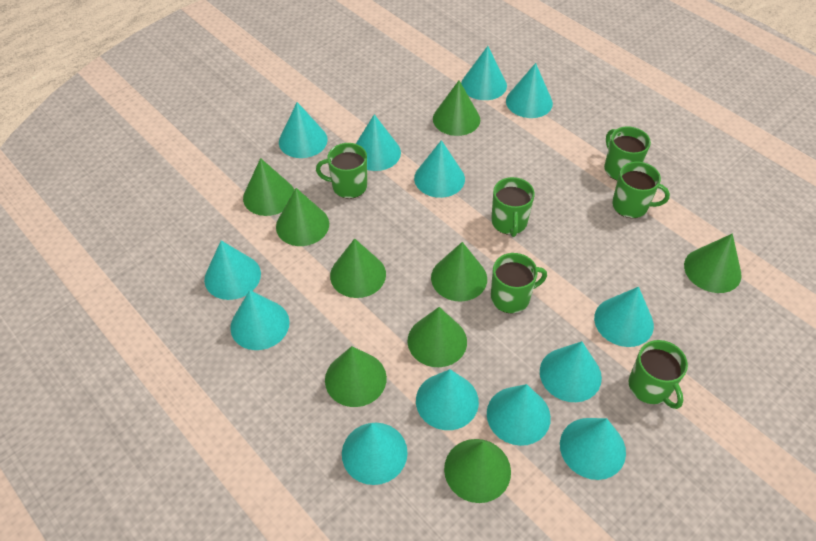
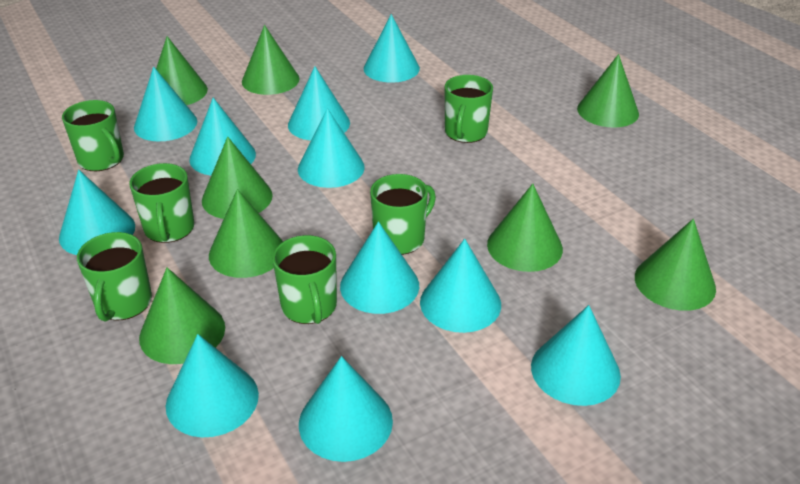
green cone: [243,158,294,216] [276,188,329,246] [325,346,387,407] [330,238,386,298] [407,307,467,367] [431,242,487,302] [433,81,480,136] [444,439,511,503] [684,234,742,293] = 9 -> [139,267,225,364] [156,36,208,105] [202,137,272,219] [209,189,283,278] [242,25,299,95] [487,184,563,272] [577,54,639,128] [635,219,716,311] = 8
turquoise cone: [204,240,261,300] [230,290,290,350] [279,102,328,158] [342,423,408,485] [356,114,401,171] [414,140,465,198] [416,369,479,430] [461,46,507,100] [487,384,551,446] [506,63,553,118] [540,341,602,402] [560,418,626,480] [594,287,654,347] = 13 -> [59,170,135,255] [134,67,197,141] [166,334,259,437] [189,98,256,176] [288,66,350,141] [298,108,365,188] [299,356,393,462] [340,222,419,314] [364,14,420,83] [420,239,501,333] [531,305,621,406] = 11

